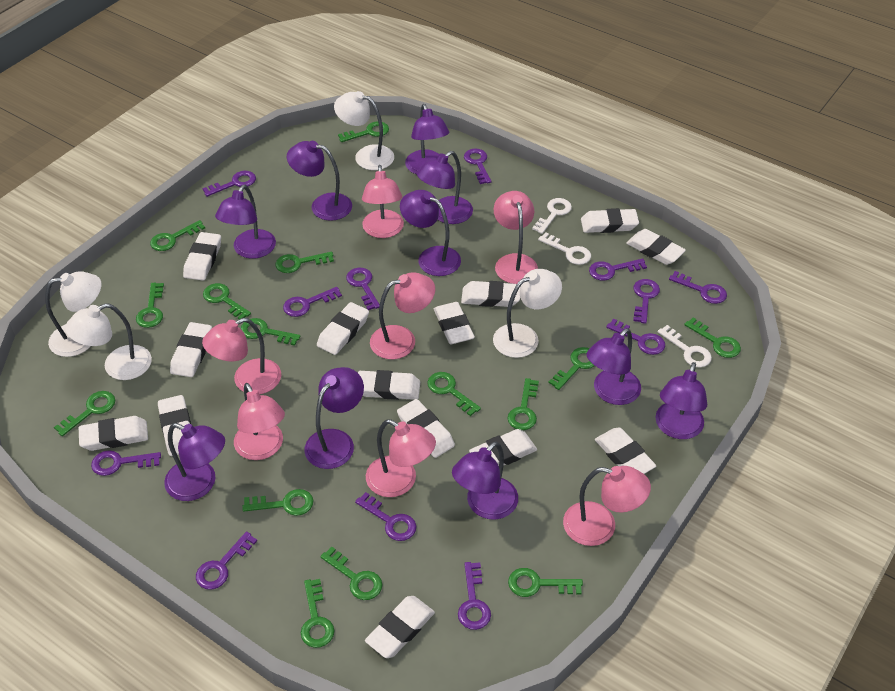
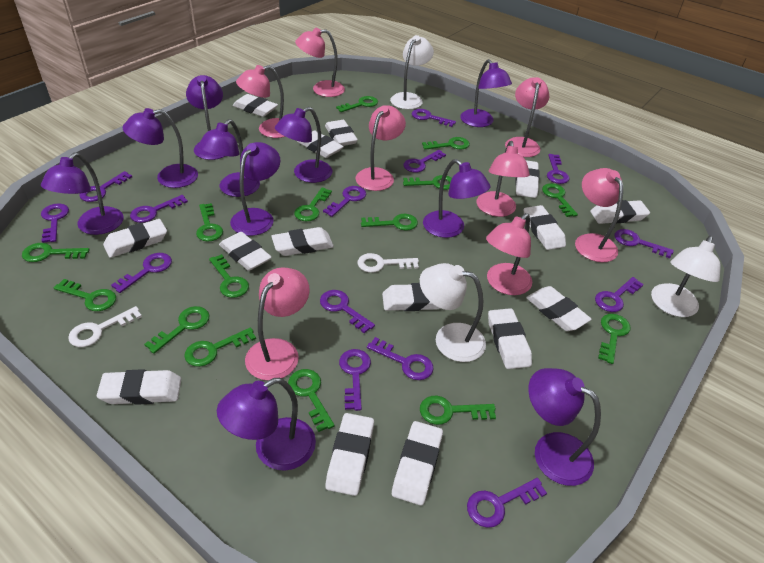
pink lamp: [202,318,281,394] [234,383,285,460] [362,165,404,238] [366,419,436,497] [370,272,435,359] [494,191,538,284] [563,466,651,546] = 7 -> [236,65,285,138] [245,267,310,381] [295,28,345,97] [355,105,406,191] [476,141,530,217] [486,213,532,295] [505,77,549,157] [575,168,623,262] = 8
purple key: [91,451,161,476] [196,531,257,590] [202,171,256,197] [283,287,342,317] [346,268,380,310] [355,492,416,541] [458,562,491,630] [464,148,491,184] [589,258,647,281] [606,319,665,355] [633,279,660,324] [669,271,727,304] = 12 -> [41,203,69,243] [79,171,132,202] [111,253,172,293] [130,195,188,223] [320,290,375,333] [323,186,366,217] [339,349,371,411] [367,337,434,380] [403,150,446,173] [412,109,456,127] [467,478,547,528] [547,154,570,184] [595,277,644,312] [615,229,674,258] = 14
white eraser: [79,416,148,451] [158,395,191,456] [170,322,212,377] [183,232,221,281] [317,302,369,355] [358,370,420,400] [365,596,435,658] [397,399,455,458] [434,302,475,344] [461,281,520,307] [469,429,537,466] [581,208,639,233] [595,428,656,474] [626,229,686,265] = 14 -> [97,369,181,405] [103,219,167,258] [219,232,272,271] [233,94,278,117] [271,227,334,256] [297,131,344,158] [325,120,358,146] [325,413,374,496] [382,283,440,311] [392,421,443,505] [488,308,532,369] [515,160,540,198] [524,205,566,250] [526,286,592,331] [590,200,650,224] = 15
white key: [532,198,572,234] [538,232,591,265] [658,325,712,367] = 3 -> [68,306,142,347] [357,253,419,273] = 2
white lamp: [45,271,101,357] [65,303,152,380] [334,91,394,170] [493,269,562,358] = 4 -> [390,35,434,109] [420,263,486,362] [651,236,721,317] = 3

